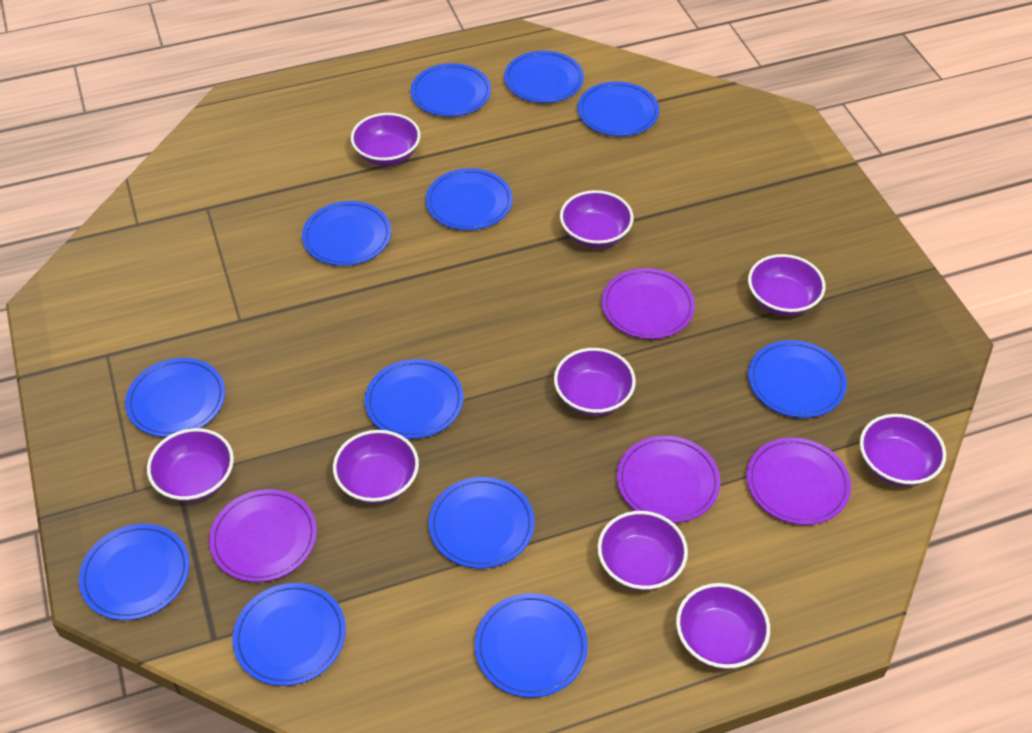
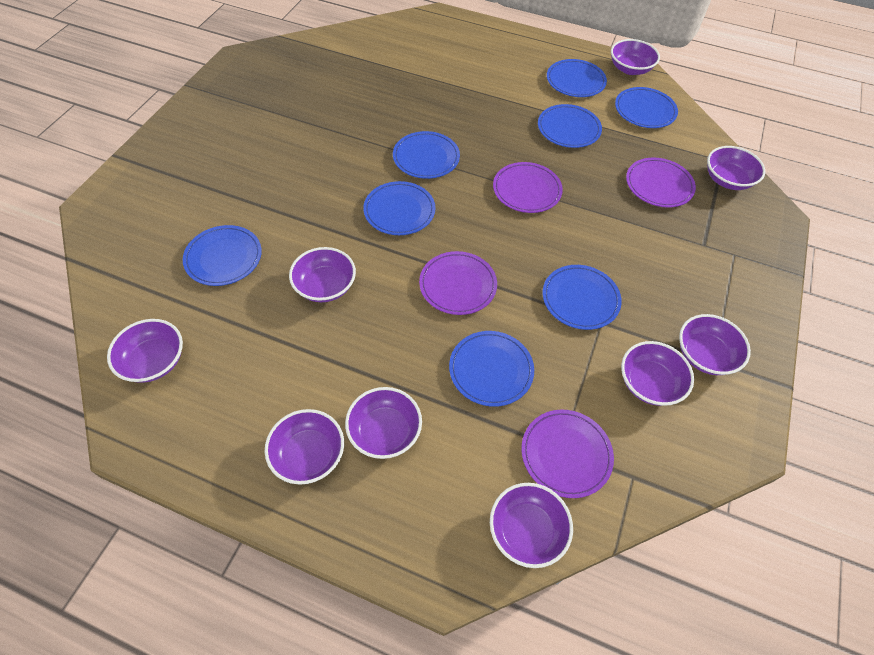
blue plate: [79,524,190,620] [125,358,225,437] [233,583,346,686] [302,201,391,266] [365,359,464,439] [411,63,491,117] [426,168,513,230] [429,477,535,568] [475,593,588,698] [504,51,584,103] [578,82,659,136] [748,340,847,418] = 12 -> [183,225,262,286] [363,181,435,235] [393,131,460,179] [449,331,534,407] [538,104,602,148] [543,265,622,330] [547,59,607,97] [615,87,678,128] = 8

